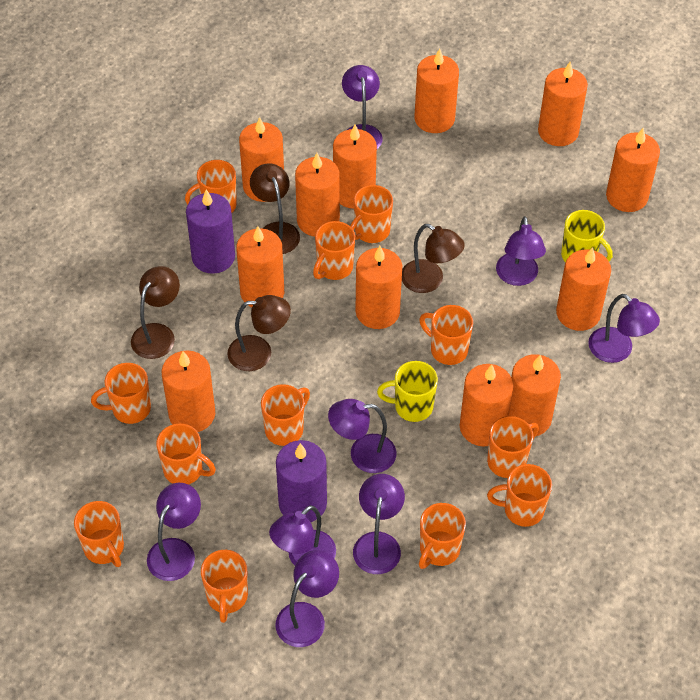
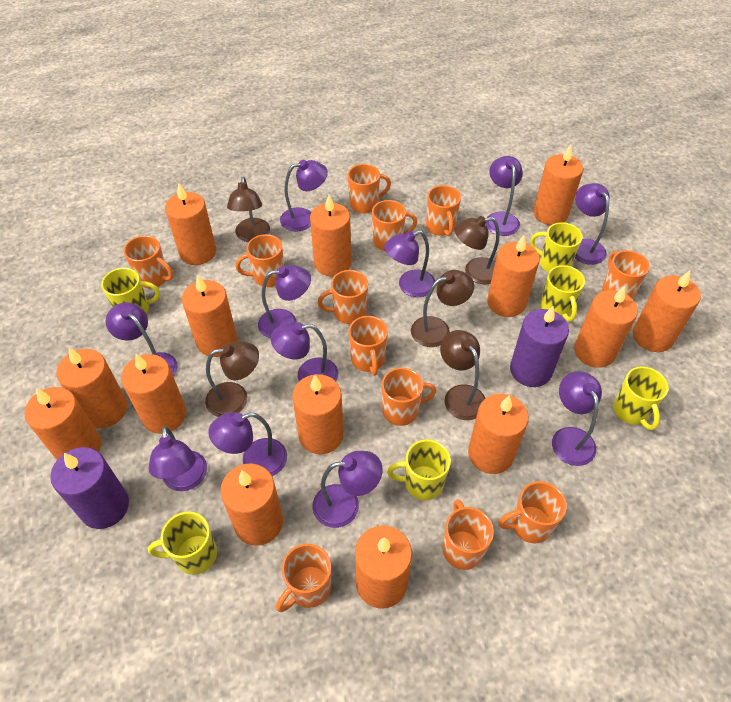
brown lamp: [131,266,180,359] [227,295,291,371] [250,163,300,254] [402,224,465,293] = 4 -> [205,341,259,417] [227,177,270,242] [411,270,474,347] [440,330,485,420] [455,216,500,284] = 5
orange candle: [161,350,215,432] [236,226,284,307] [239,117,284,202] [295,153,340,237] [333,124,377,209] [355,246,402,329] [414,48,459,133] [460,364,513,447] [509,354,561,436] [538,62,588,146] [556,247,611,331] [606,128,660,212] = 12 -> [24,387,101,460] [56,348,127,428] [121,354,186,434] [165,183,216,265] [182,275,237,357] [220,463,283,546] [292,374,344,454] [310,195,351,277] [355,525,412,609] [468,393,529,474] [487,235,540,317] [533,144,583,225] [574,286,638,368] [633,271,701,352] = 14
purple lamp: [147,483,201,581] [269,505,336,565] [275,550,339,647] [328,399,397,473] [342,65,383,149] [353,474,405,574] [496,216,546,286] [588,294,660,363] = 8 -> [105,302,178,377] [149,426,207,491] [208,412,287,476] [258,265,311,339] [271,322,338,381] [280,160,328,232] [312,451,383,528] [384,230,435,297] [486,156,523,236] [552,371,602,466] [575,183,610,265] = 11
yellow mug: [377,361,438,422] [561,210,613,262] = 2 -> [101,268,160,314] [148,512,217,575] [387,439,451,500] [530,222,583,272] [540,265,585,322] [613,366,669,430] = 6

